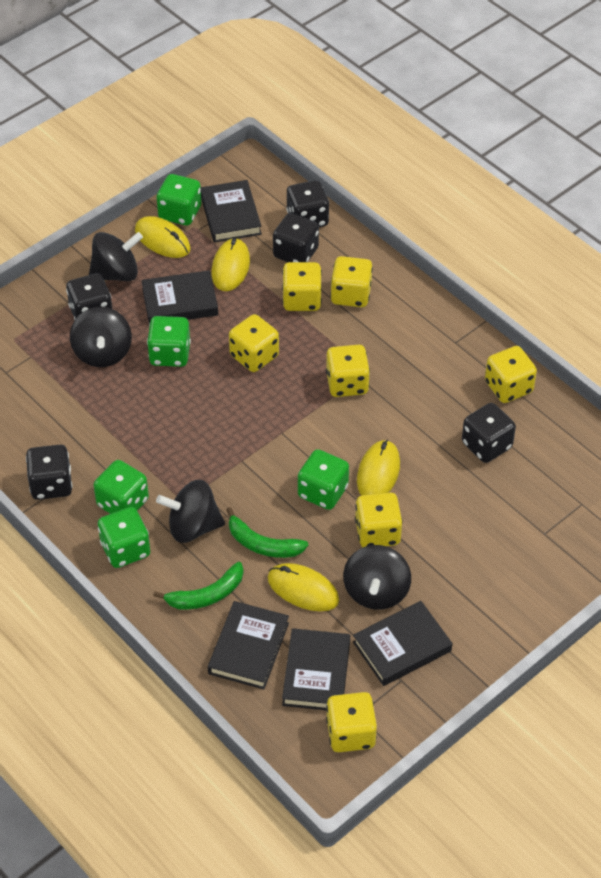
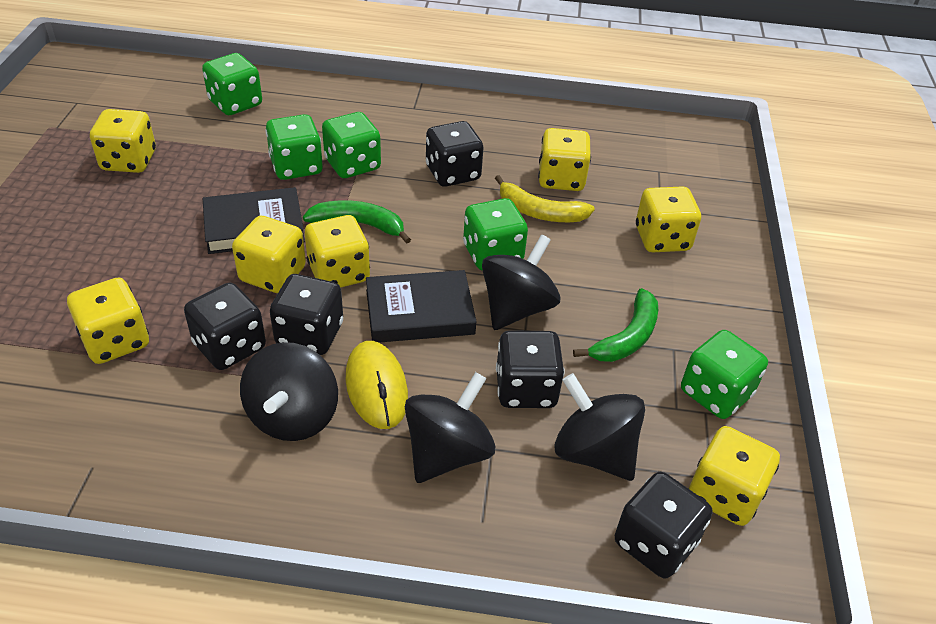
black book: [141,270,218,324] [201,180,262,242] [208,601,289,689] [282,628,350,710] [353,601,452,686] = 5 -> [203,187,305,254] [366,270,477,343] = 2
yellow banana: none = 0 -> [495,175,595,222] = 1
yellow mouse: [135,216,191,258] [211,238,250,291] [268,563,339,611] [357,440,400,496] = 4 -> [346,341,408,429] = 1

